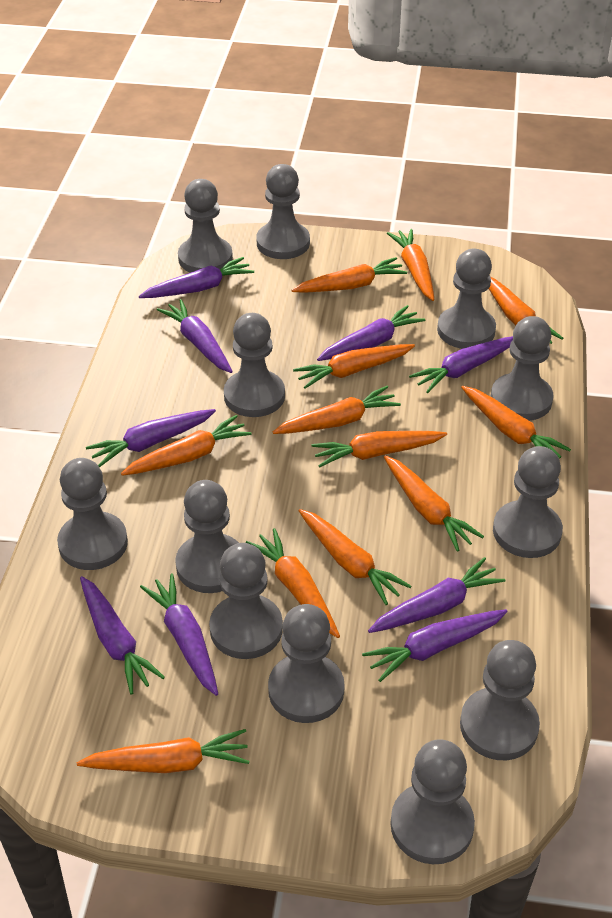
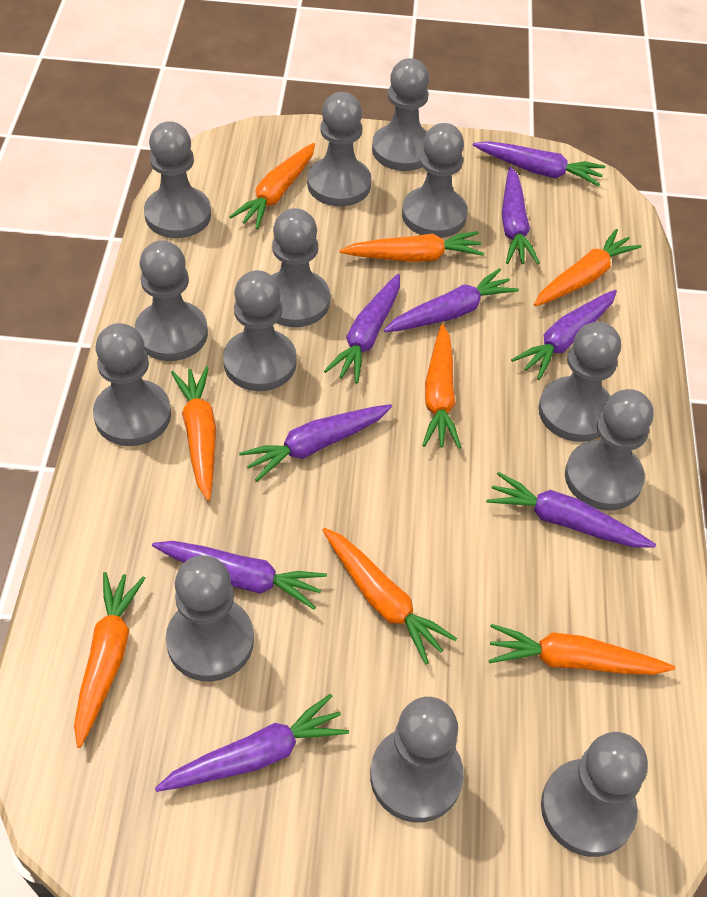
grey pawn: [57,458,128,570] [175,480,239,593] [178,179,233,273] [209,543,283,659] [224,313,285,417] [256,164,310,259] [268,604,345,723] [390,739,475,864] [437,249,496,349] [460,640,540,760] [491,316,554,421] [493,446,563,558] = 12 -> [93,323,171,446] [135,240,208,361] [144,121,211,238] [166,555,254,682] [223,270,297,391] [272,208,330,327] [307,92,371,206] [370,697,464,822] [372,58,429,171] [402,123,468,238] [539,322,621,442] [541,732,648,857] [565,389,653,510] = 13
orange carrot: [77,729,249,773] [121,415,251,476] [246,528,340,638] [273,386,401,434] [291,257,407,293] [293,344,415,389] [298,509,411,605] [311,431,447,468] [384,455,484,552] [387,229,434,301] [461,386,571,458] [489,277,563,344] = 12 -> [74,572,145,748] [171,367,216,501] [229,143,315,229] [322,528,457,664] [339,231,484,262] [422,324,461,449] [489,624,675,675] [534,229,642,306] = 8

